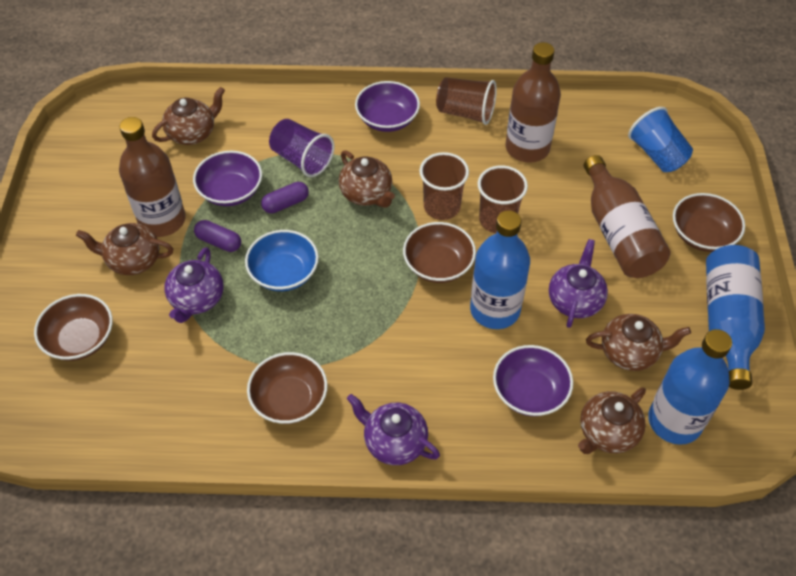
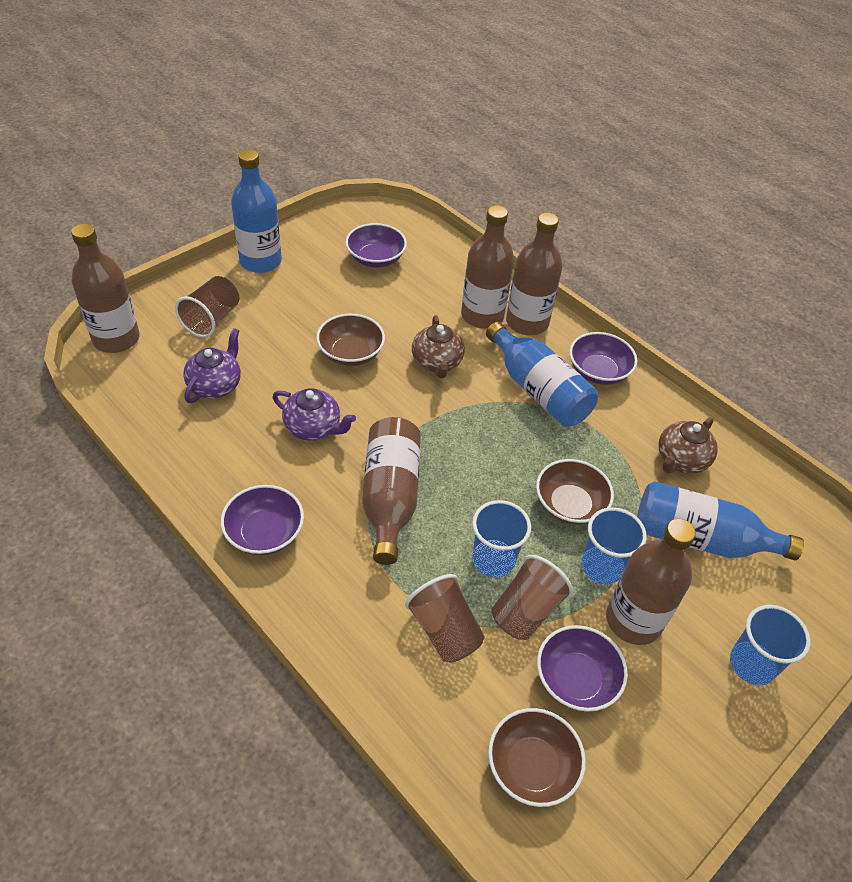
blue bowl: [245,230,319,291] = 1 -> none = 0
blue cup: [628,107,693,172] = 1 -> [472,500,531,578] [581,507,647,584] [730,605,811,685] = 3
brown bottle: [119,117,186,237] [506,42,561,163] [584,155,671,278] = 3 -> [71,224,140,353] [362,417,421,565] [461,205,514,329] [506,213,562,335] [606,519,696,645] = 5
brown bowl: [34,294,112,361] [247,352,327,424] [403,222,476,283] [673,193,745,252] = 4 -> [316,314,385,366] [488,708,586,807] [536,459,614,525] = 3
brown teapot: [76,223,173,275] [152,87,225,145] [339,150,395,208] [578,387,646,454] [586,314,691,371] = 5 -> [412,315,465,378] [659,417,718,474] = 2
purple bowl: [193,151,262,206] [355,81,420,132] [493,345,573,416] = 3 -> [221,485,304,555] [345,223,407,268] [537,625,628,712] [569,332,637,385] = 4
purple capsule: [194,220,241,252] [261,182,309,213] = 2 -> none = 0
purple cup: [269,119,334,177] = 1 -> none = 0
purple teapot: [164,247,223,323] [347,394,440,465] [549,239,608,328] = 3 -> [183,328,241,403] [273,388,356,441] = 2

